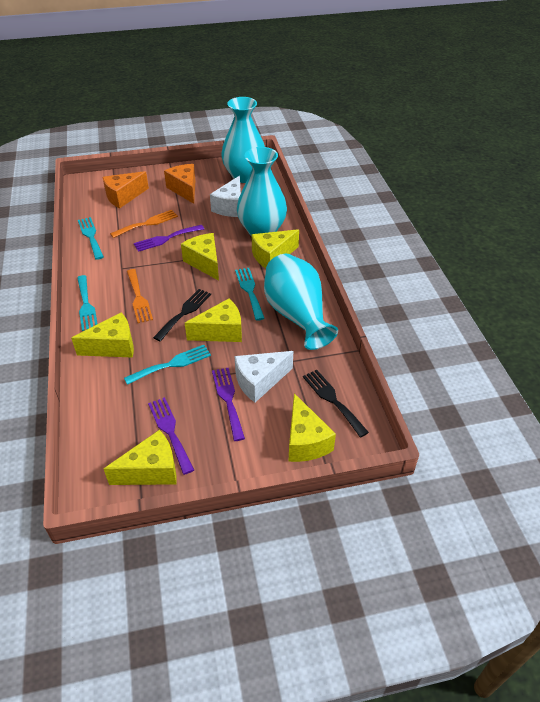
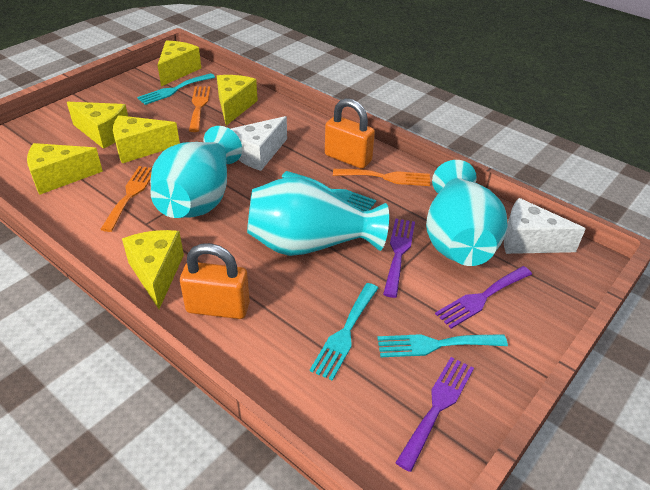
black fork: [153,289,211,342] [303,370,369,437] = 2 -> none = 0
orange cheese: [102,171,149,208] [164,164,196,204] = 2 -> none = 0
orange fork: [110,210,178,238] [127,269,153,323] = 2 -> [100,166,152,232] [189,86,210,132] [333,169,430,186] = 3
orange padlock: none = 0 -> [180,243,250,319] [325,98,375,169] = 2

